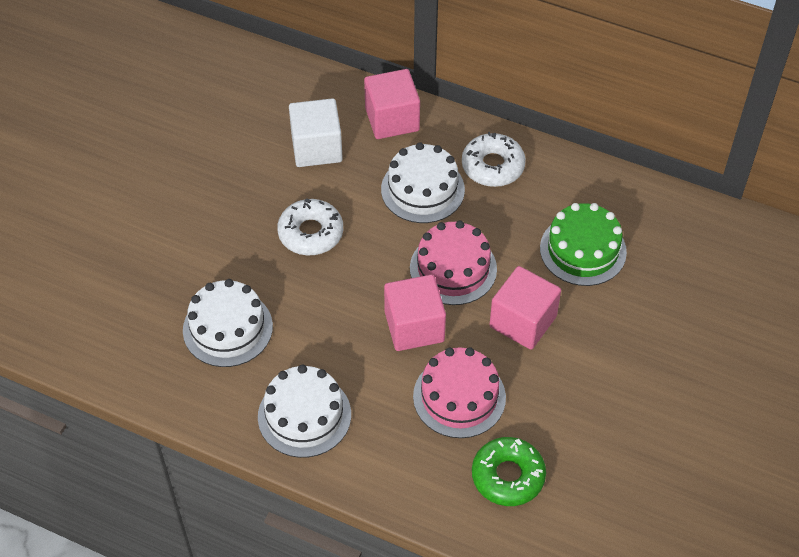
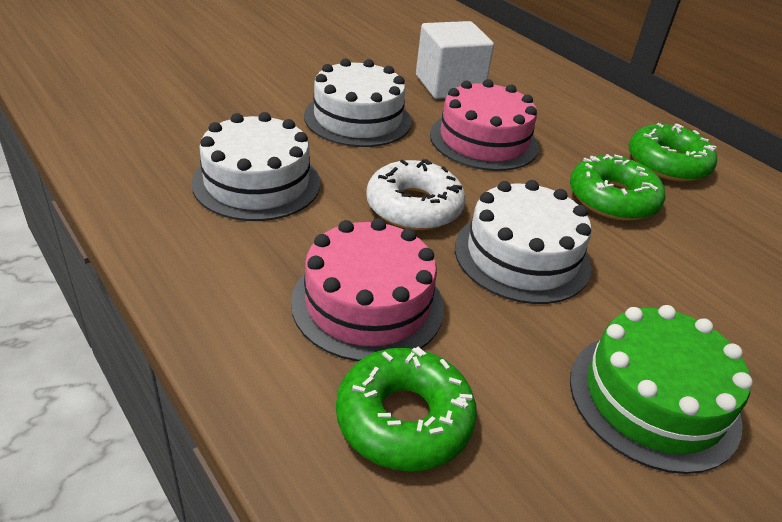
green donut: [472,437,546,506] = 1 -> [336,346,477,471] [570,154,666,221] [628,123,717,182] = 3
pink cube: [364,69,420,139] [384,275,446,351] [489,266,561,350] = 3 -> none = 0
white donut: [277,198,343,256] [462,132,526,187] = 2 -> [366,159,466,230] = 1

